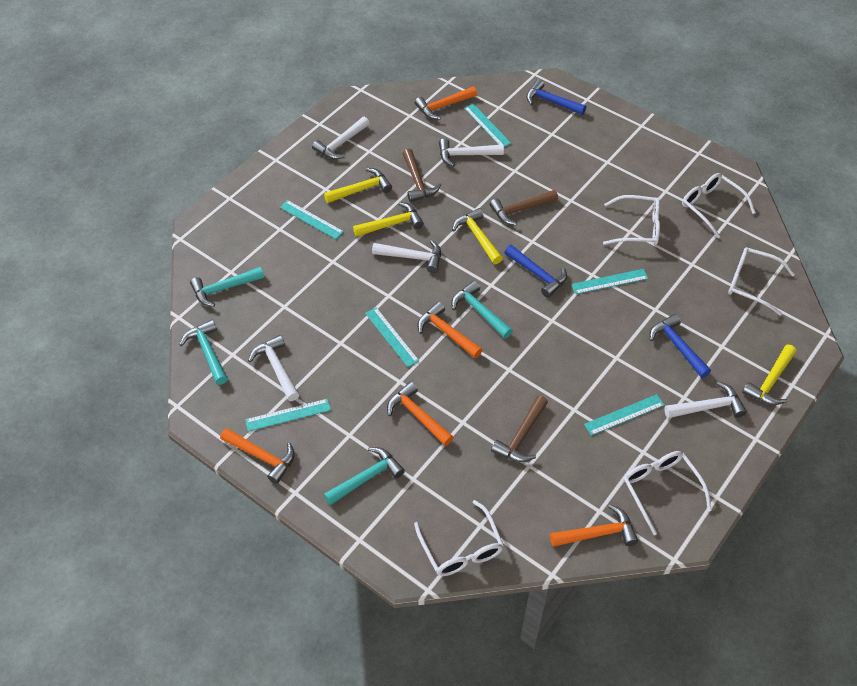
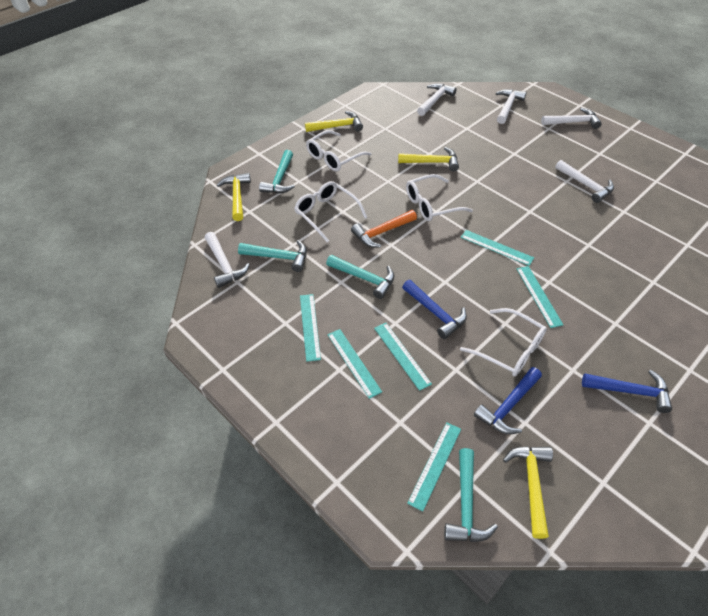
brown hammer: [402,149,441,202] [489,190,558,225] [491,395,548,462] = 3 -> none = 0
orange hammer: [220,428,295,484] [387,382,454,446] [415,87,477,119] [417,302,483,358] [550,504,638,547] = 5 -> [351,210,417,248] = 1
white glasses: [414,500,504,576] [603,195,660,246] [623,451,712,535] [682,173,756,238] [728,247,795,316] = 5 -> [294,181,367,242] [306,130,372,172] [406,174,473,221] [460,308,547,377] = 4

